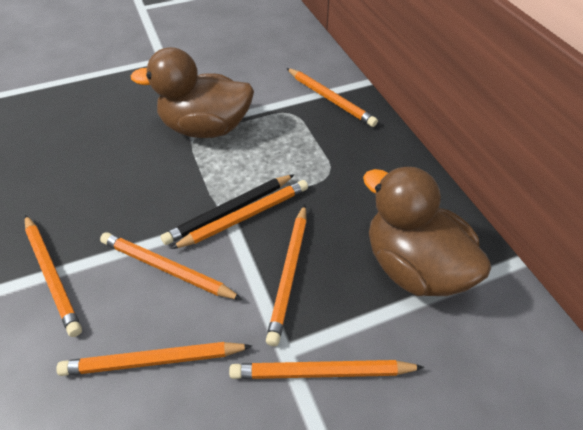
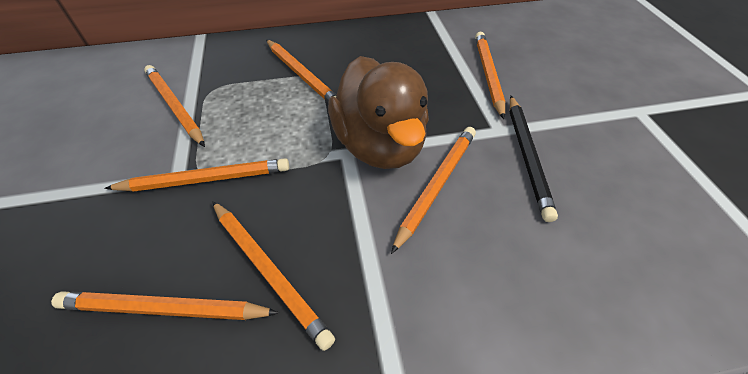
brown duck: [131,47,254,138] [363,166,491,296] = 2 -> [328,56,429,169] = 1

